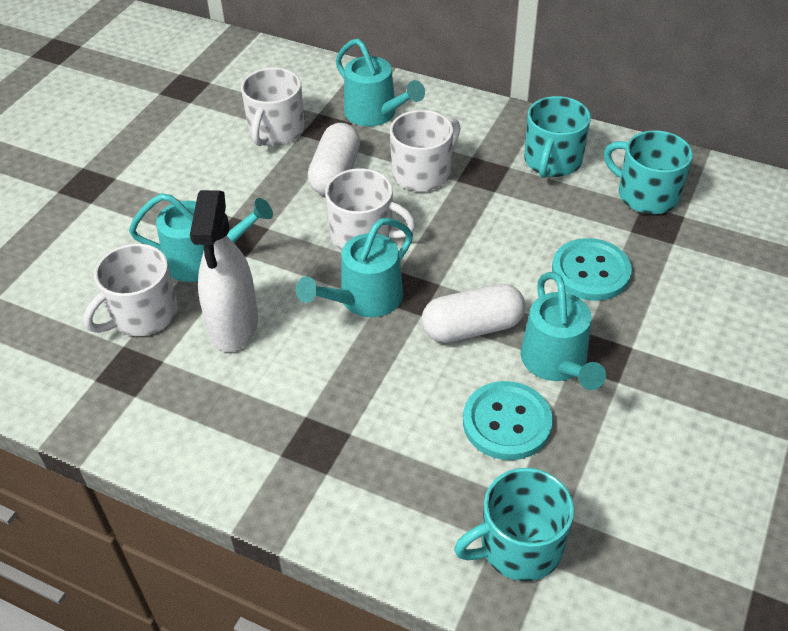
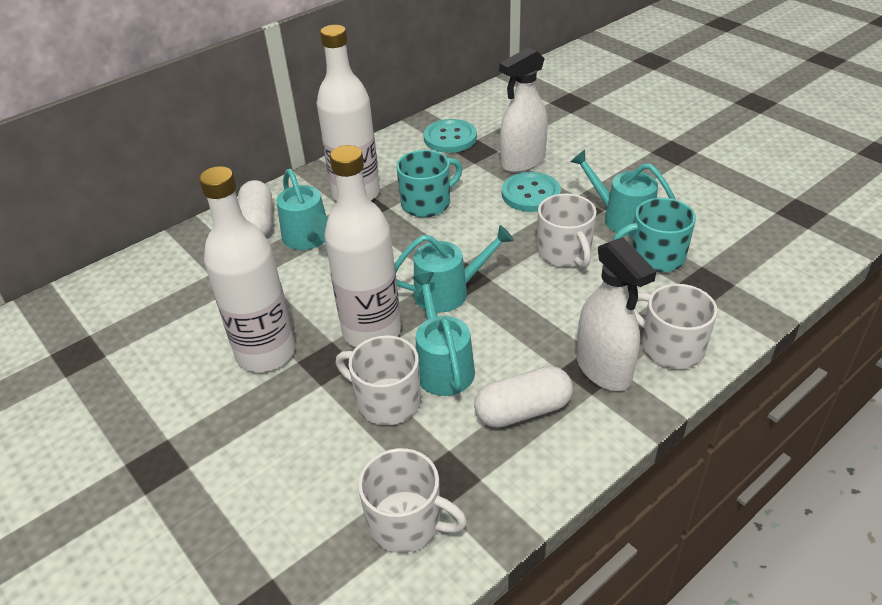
turquoise mug: [454,468,574,581] [524,96,591,178] [604,130,693,214] = 3 -> [396,150,462,217] [613,198,696,273] = 2
white bottle: none = 0 -> [199,166,295,372] [316,25,380,201] [324,145,401,347] = 3
white spray bottle: [190,190,258,352] = 1 -> [499,47,548,173] [576,237,657,391] = 2

